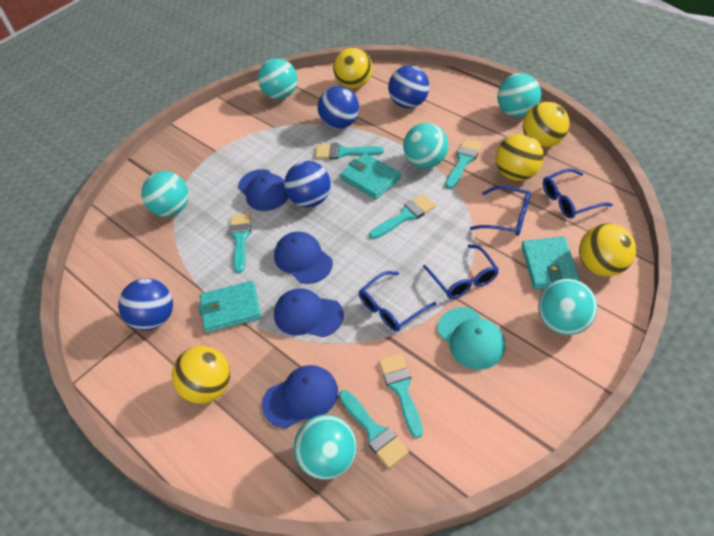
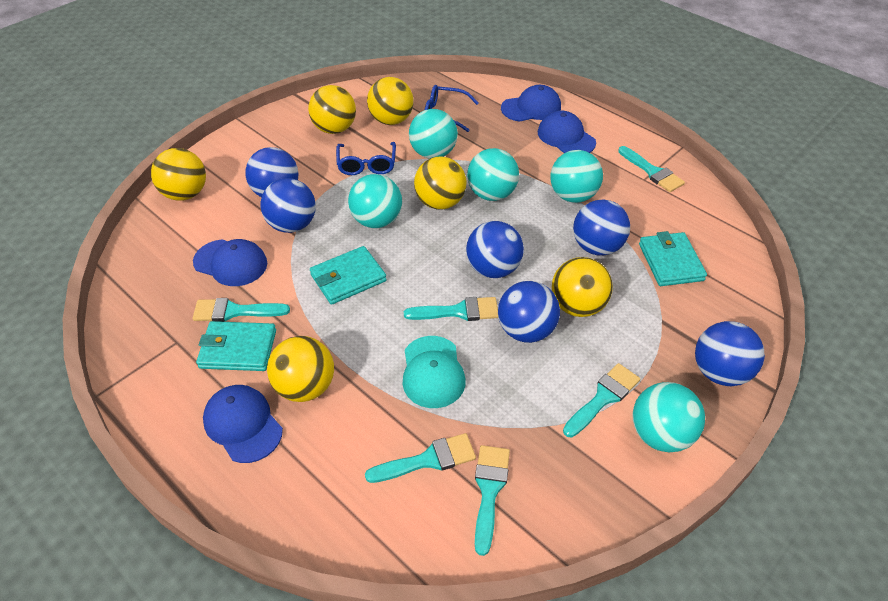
blue ball: [118,278,173,331] [284,161,331,208] [318,86,359,129] [388,66,430,108] = 4 -> [245,147,298,197] [261,178,316,233] [466,221,524,278] [498,281,560,343] [573,199,630,256] [695,321,765,386] = 6
blue glasses: [359,271,436,331] [423,245,499,299] [470,186,531,236] [543,168,613,219] = 4 -> [336,142,396,175] [425,85,479,132] = 2
turquoise ball: [141,171,189,217] [258,58,297,99] [294,415,357,480] [403,123,448,168] [497,73,541,117] [538,279,598,335] = 6 -> [348,174,402,228] [409,109,458,159] [467,148,519,201] [550,150,603,203] [632,382,705,453] = 5
yellow ball: [172,346,230,404] [333,47,373,89] [496,134,544,181] [523,102,570,148] [579,223,636,277] = 5 -> [151,148,206,201] [267,336,334,402] [308,85,356,134] [367,77,414,125] [414,156,466,210] [552,257,613,317] = 6

